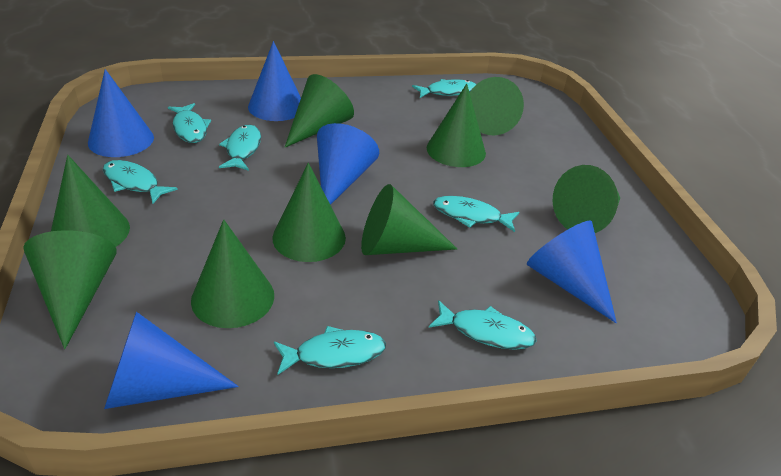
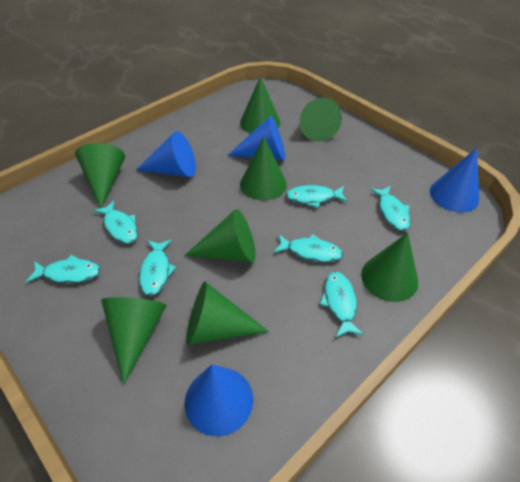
blue cone: [88,69,154,157] [104,312,238,409] [248,41,301,121] [317,123,379,205] [527,220,617,323] = 5 -> [136,131,196,177] [185,364,253,436] [227,116,285,160] [430,148,479,212] = 4
green cone: [23,230,117,349] [51,155,130,247] [191,219,274,328] [272,163,346,262] [285,74,354,147] [361,184,457,255] [427,83,486,167] [470,77,524,136] [552,165,620,233] = 9 -> [75,143,125,208] [101,297,167,385] [184,209,256,262] [186,282,269,345] [240,76,280,133] [240,137,287,200] [300,98,342,142] [361,233,418,302] = 8

